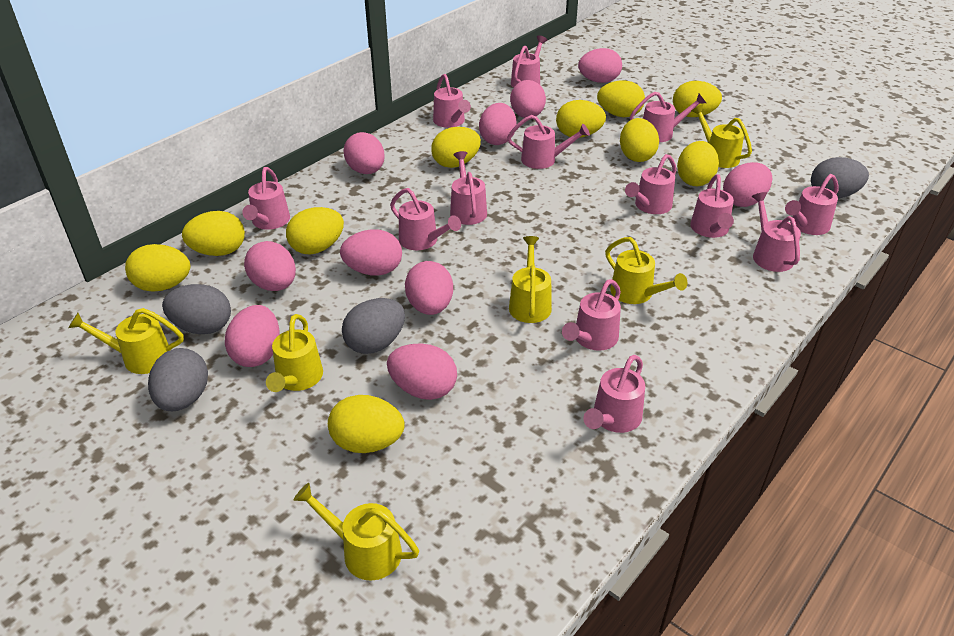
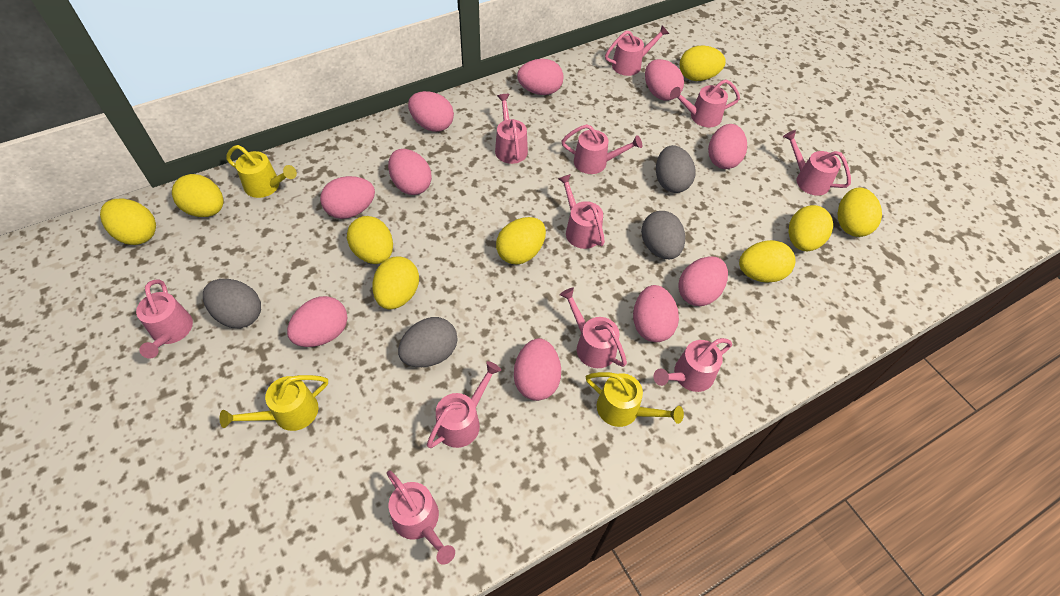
pink watering can: [242,167,290,230] [390,188,461,250] [433,74,471,128] [450,151,487,225] [507,115,590,169] [511,35,547,88] [562,279,621,351] [583,355,645,433] [625,154,677,214] [630,92,706,142] [690,174,734,238] [752,192,801,272] [785,174,839,235] = 13 -> [136,279,193,359] [387,471,455,565] [427,361,501,448] [495,94,528,164] [558,174,605,249] [560,288,627,368] [561,124,642,174] [605,25,669,76] [653,338,732,392] [670,79,740,127] [783,130,851,196] = 11
yellow egg: [125,244,190,291] [182,211,245,256] [286,207,344,255] [328,395,405,453] [431,127,481,168] [556,100,606,138] [597,80,645,117] [620,118,659,162] [673,81,722,117] [677,141,719,186] = 10 -> [100,199,156,245] [172,174,224,217] [347,216,393,264] [372,257,419,309] [496,217,546,265] [680,45,726,81] [739,240,795,283] [788,205,833,251] [838,187,882,237] = 9
yellow watering can: [68,308,184,374] [266,314,323,392] [293,483,419,581] [509,236,552,323] [605,237,687,304] [691,104,752,168] = 6 -> [219,375,328,431] [226,145,297,198] [586,372,684,427] = 3

